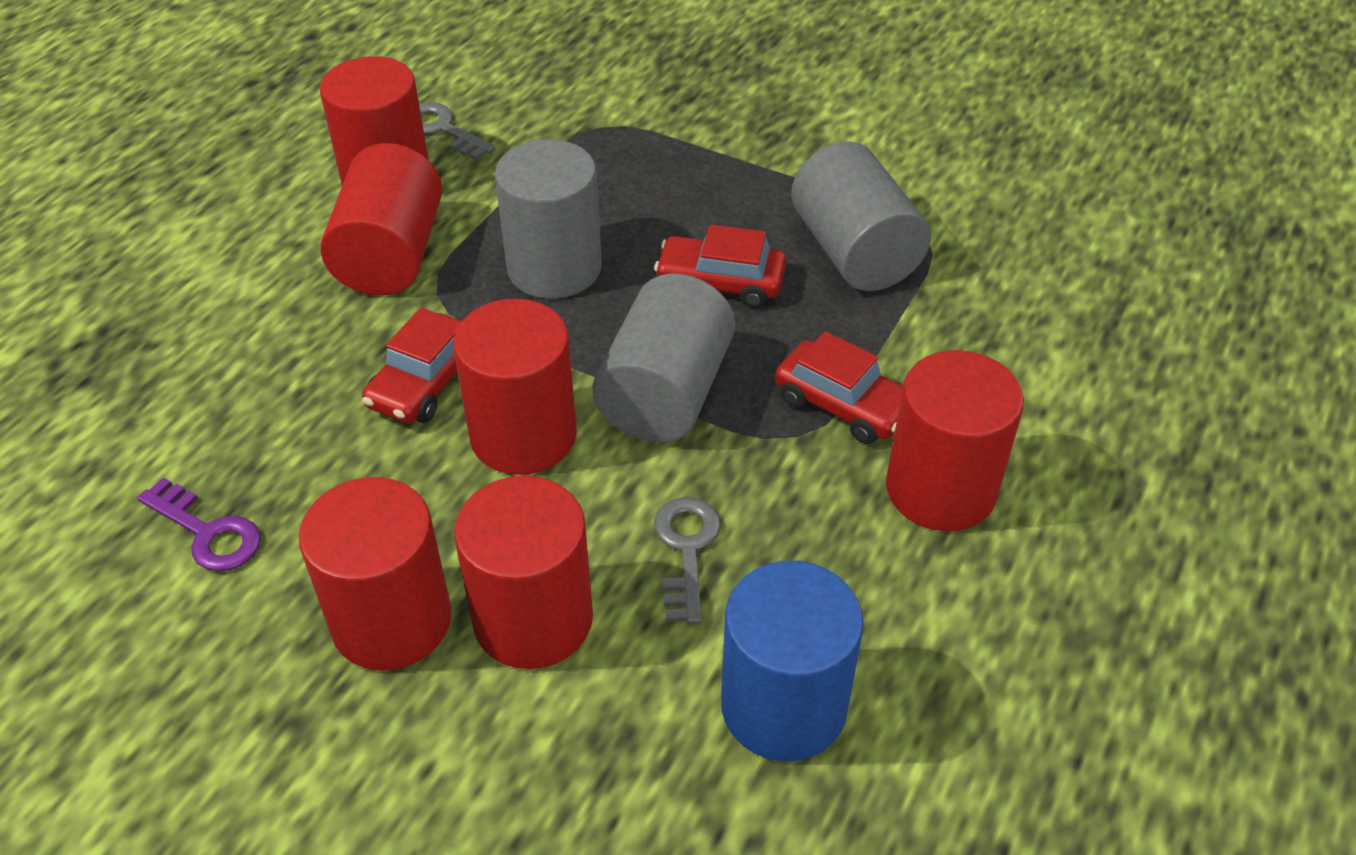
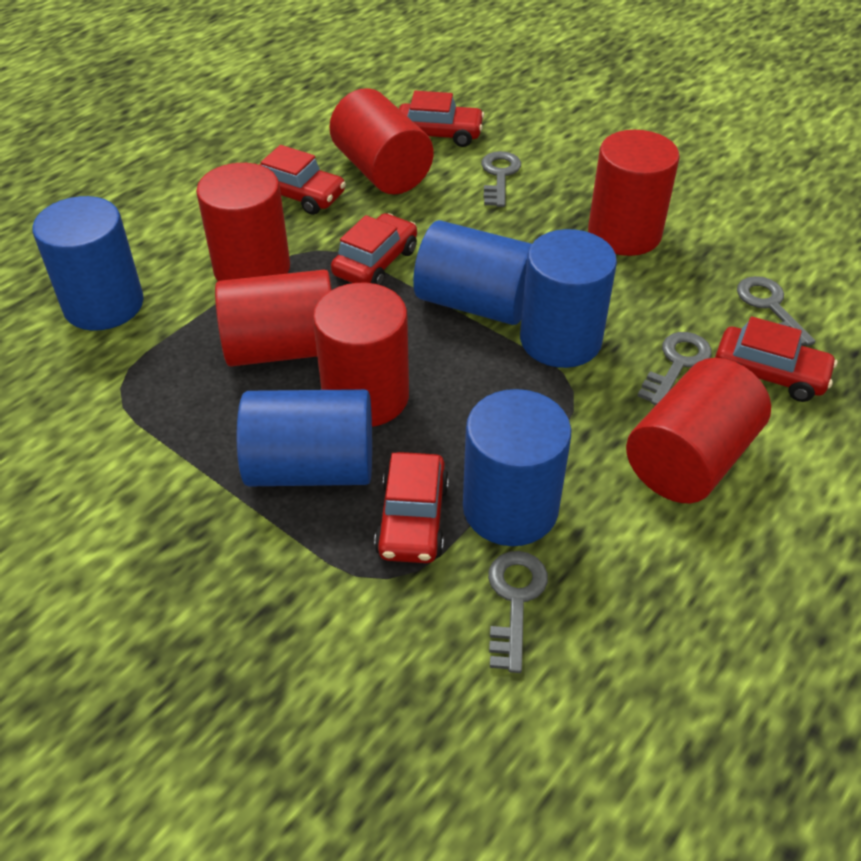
blue cylinder: [721,561,864,762] = 1 -> [32,196,144,331] [237,389,372,486] [413,220,532,325] [463,389,572,546] [520,229,617,368] = 5
grey cylinder: [495,139,602,299] [593,274,735,443] [791,141,931,291] = 3 -> none = 0
grey key: [419,102,495,160] [654,497,721,624] = 2 -> [481,151,521,207] [488,551,548,673] [638,332,712,405] [737,276,816,346] = 4
purple key: [137,477,261,572] = 1 -> none = 0
red car: [362,307,462,423] [654,224,786,308] [775,331,903,444] = 3 -> [259,145,346,215] [331,213,417,285] [374,452,449,563] [399,91,485,147] [715,316,837,402] = 5

